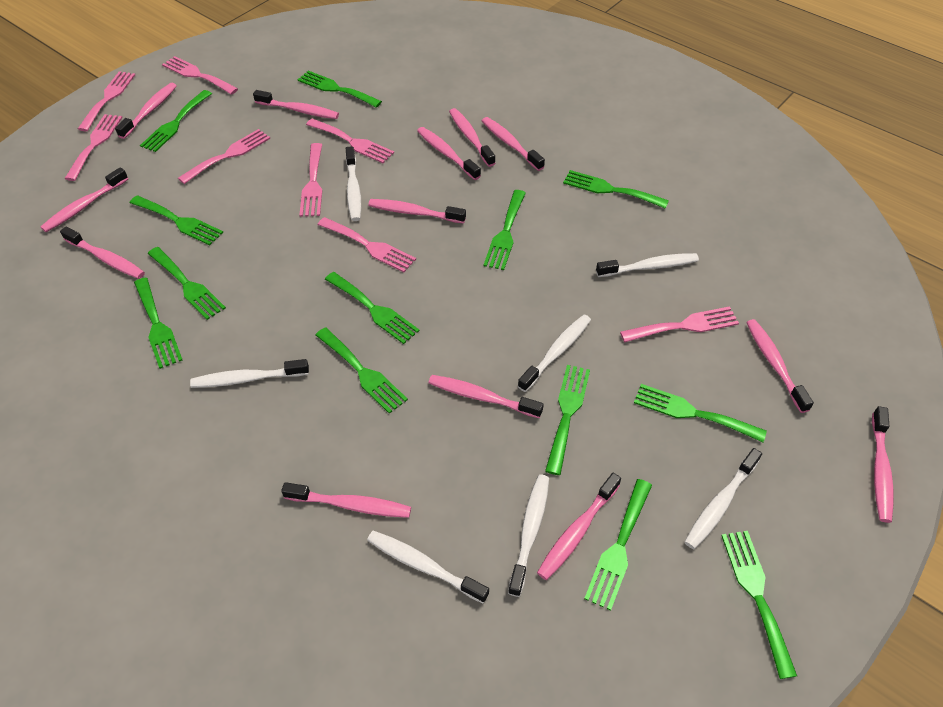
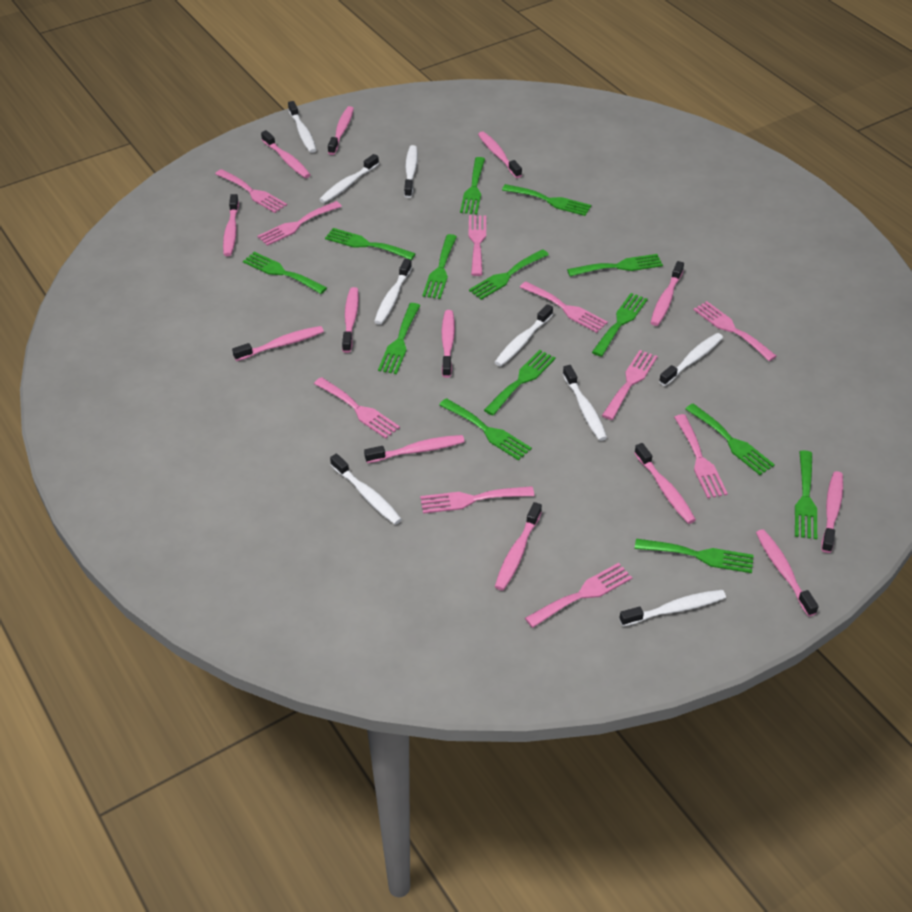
green fork: [130,195,223,245] [134,278,183,369] [140,90,212,152] [148,247,226,320] [297,71,382,108] [316,327,408,414] [325,272,420,344] [483,190,526,270] [545,365,590,475] [563,170,669,209] [584,479,652,611] [634,384,767,442] [721,531,797,679] = 13 -> [243,252,327,294] [325,228,416,260] [378,303,421,374] [422,234,457,299] [439,398,532,461] [460,157,485,214] [469,249,549,300] [484,350,556,415] [502,184,591,216] [567,254,663,276] [592,293,648,357] [635,539,754,573] [685,403,775,475] [795,450,817,539] = 14
pink fork: [64,114,123,181] [78,71,135,131] [162,56,238,95] [178,129,270,184] [299,143,322,217] [306,118,394,163] [318,217,416,272] [620,306,739,342] = 8 -> [215,169,287,213] [257,201,342,246] [314,377,400,439] [420,486,534,514] [468,215,486,276] [520,282,608,333] [525,563,633,628] [602,350,658,420] [674,414,728,499] [693,301,777,361] = 10
white toothbrush: [190,359,309,388] [346,146,361,221] [367,531,489,603] [508,475,549,597] [518,315,591,392] [596,253,699,277] [685,448,762,549] = 7 -> [288,101,316,153] [319,154,379,203] [330,454,402,525] [374,259,412,325] [404,145,418,198] [494,304,553,366] [563,365,607,441] [619,590,726,626] [659,333,723,386] = 9

